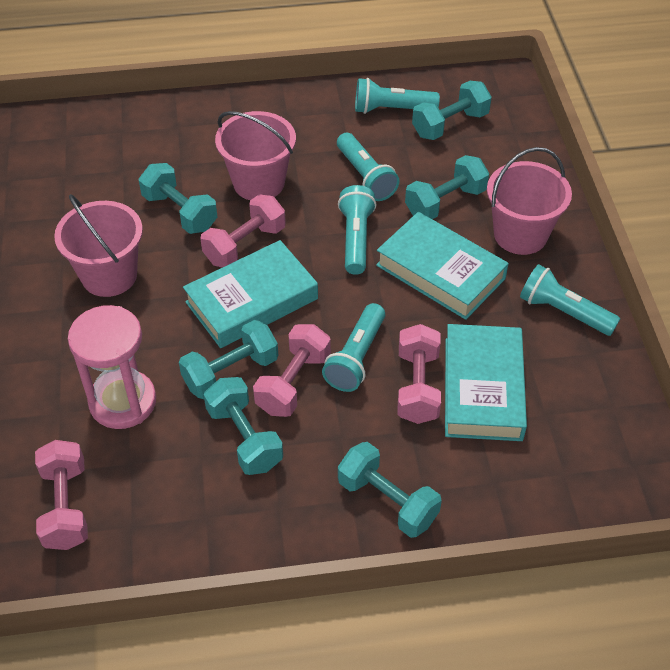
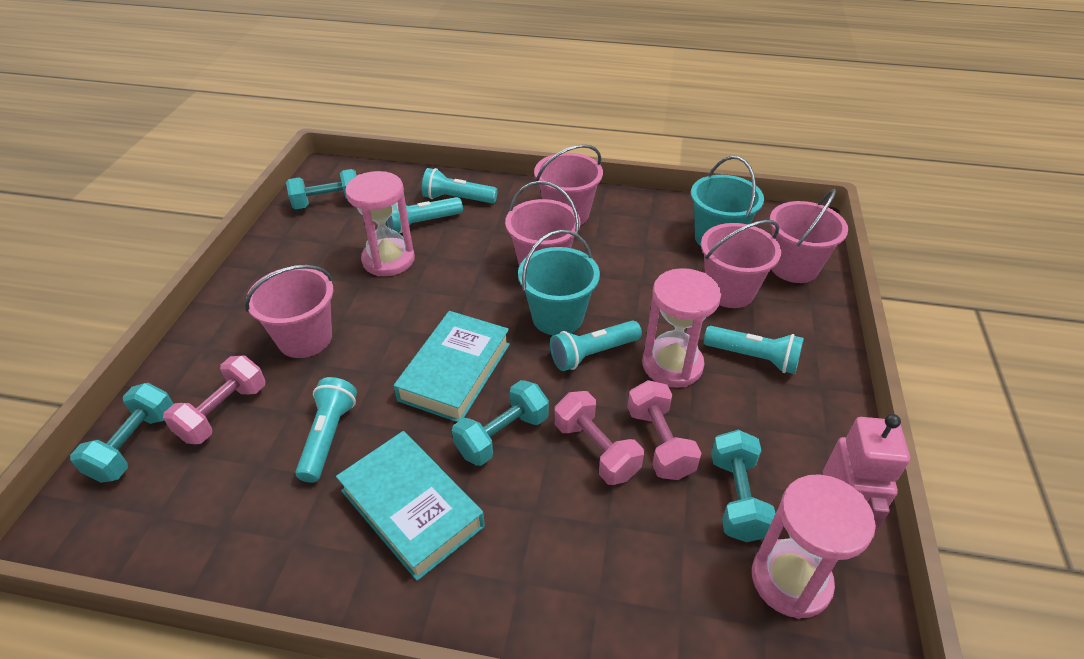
pink bucket: [54,194,143,297] [215,111,296,200] [487,147,572,255] = 3 -> [245,265,334,358] [505,181,581,266] [534,144,603,225] [701,220,781,308] [770,189,848,283] = 5
pink dumbbell: [35,440,88,550] [200,194,286,268] [253,324,331,417] [397,324,441,424] = 4 -> [163,356,265,444] [554,391,644,485] [627,380,701,480] = 3
pink hourglass: [68,305,156,429] = 1 -> [345,171,415,276] [642,268,721,388] [752,474,876,619] = 3
pink robot: none = 0 -> [823,414,910,533] = 1
turquoise book: [183,240,318,348] [376,212,509,320] [445,324,527,441] = 3 -> [336,431,485,581] [394,311,510,422] = 2
turquoise bucket: none = 0 -> [518,230,600,335] [691,156,764,246] = 2
turquoise dumbbell: [139,163,217,234] [179,320,278,399] [204,377,283,475] [338,442,442,538] [405,155,489,219] [412,81,492,140] = 6 -> [70,383,174,483] [286,169,357,209] [452,380,549,466] [711,430,776,542] = 4

